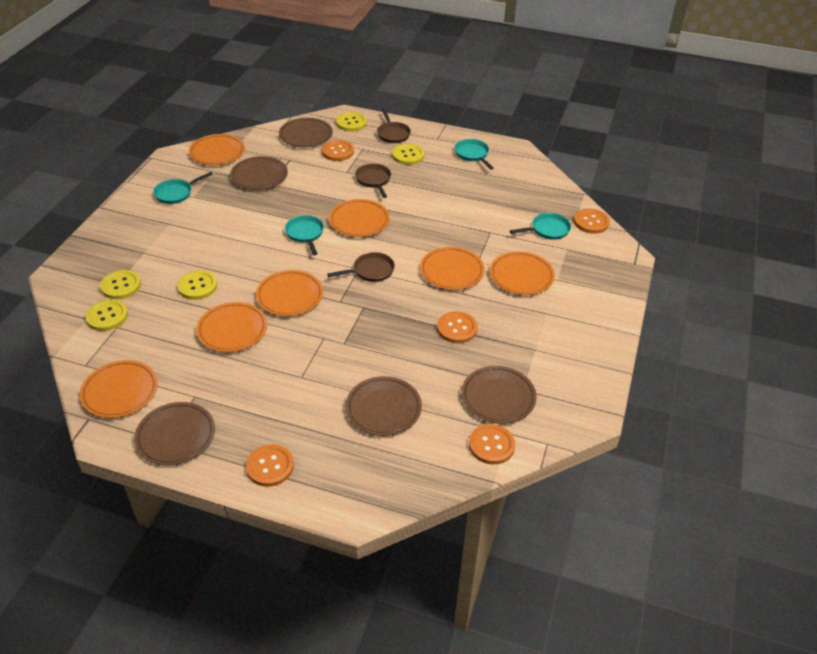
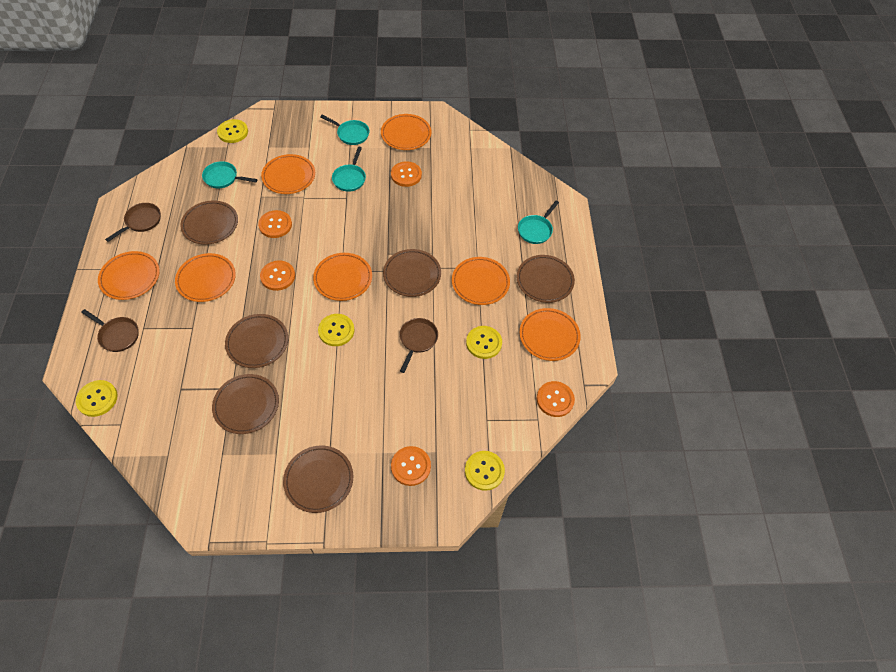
brown plate: [134,402,215,466] [230,156,288,190] [279,118,333,148] [346,376,422,436] [461,366,537,424] = 5 -> [180,201,238,245] [212,374,279,434] [225,314,288,368] [283,446,353,513] [383,249,441,297] [517,255,575,303] = 6

